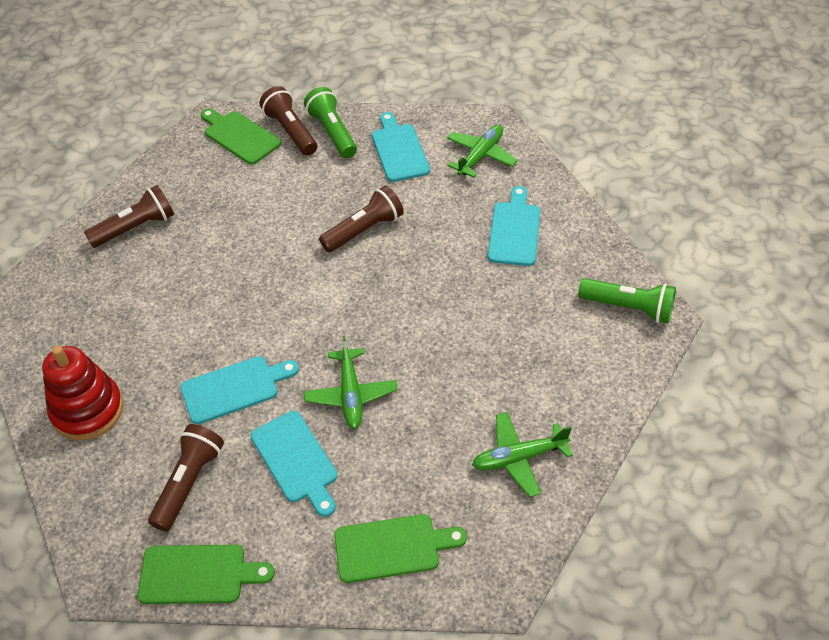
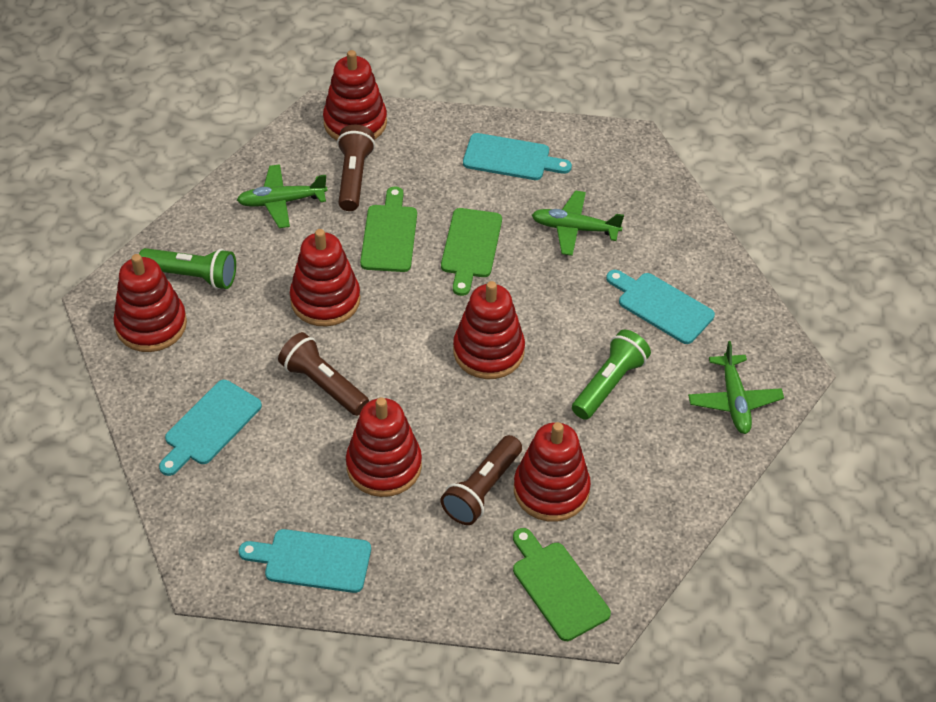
brown flashlight: [84,185,174,248] [148,424,224,531] [260,86,317,156] [319,186,404,252] = 4 -> [278,332,369,416] [337,125,375,211] [440,435,522,525] = 3
red stacking toy: [42,346,123,440] = 1 -> [113,254,187,352] [290,229,360,327] [323,50,387,140] [346,397,422,497] [453,281,525,379] [514,422,591,522] = 6

